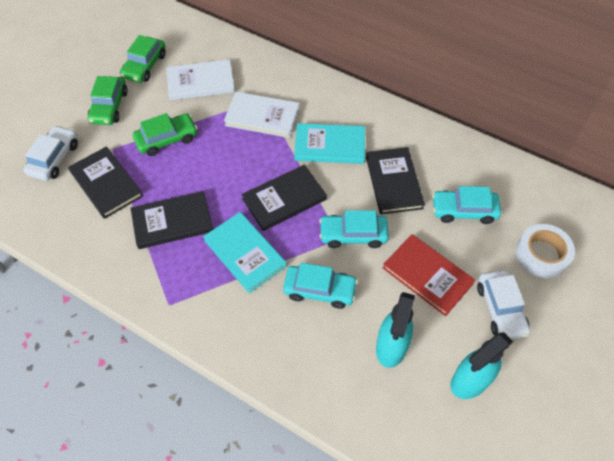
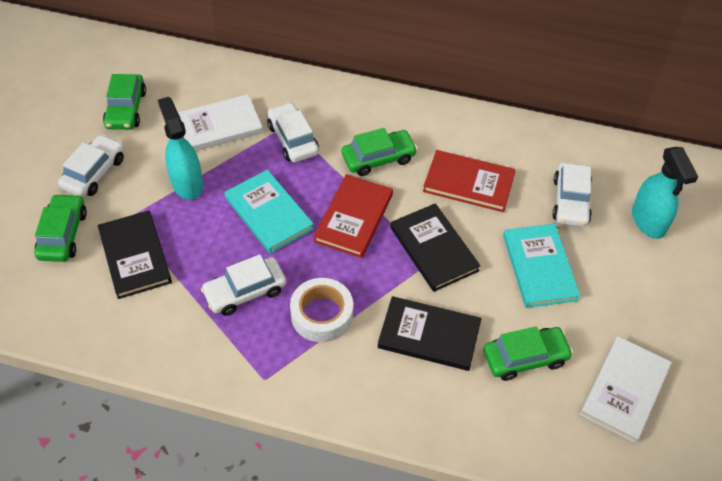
black book: [68,146,143,219] [131,191,213,249] [241,165,327,231] [366,147,425,215] = 4 -> [98,211,172,299] [378,296,482,371] [390,203,481,292] = 3
green car: [88,76,128,125] [120,35,166,83] [133,113,198,156] = 3 -> [35,193,87,262] [103,74,146,130] [342,128,418,176] [483,326,573,381] = 4
red book: [382,234,475,316] = 1 -> [313,174,393,258] [423,150,516,212] = 2
turquoise car: [283,263,358,309] [319,210,389,248] [432,186,501,224] = 3 -> none = 0
white car: [24,125,78,181] [477,270,530,339] = 2 -> [58,134,124,197] [201,254,286,316] [267,102,319,162] [552,162,592,227] = 4

